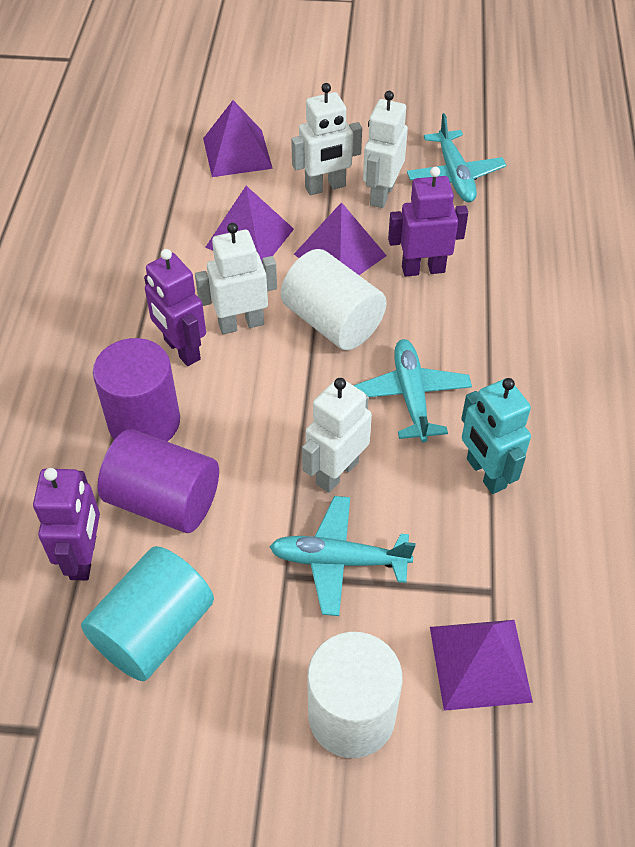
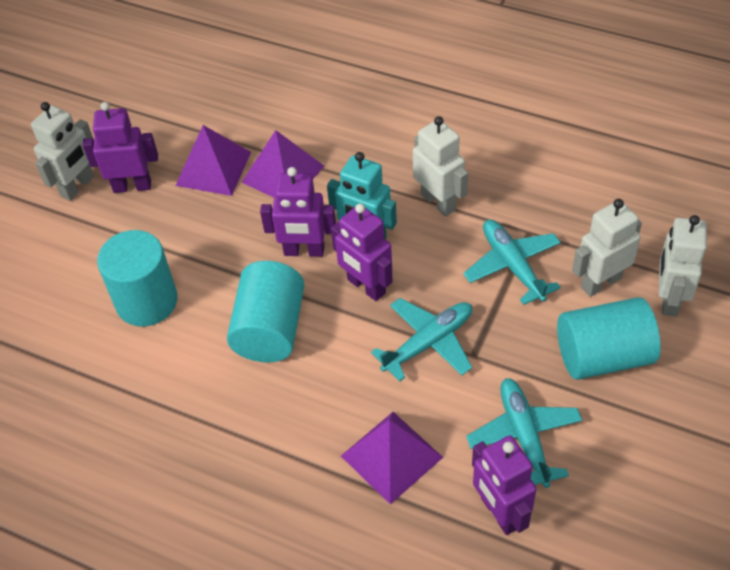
purple cylinder: [93,338,180,442] [97,429,219,533] = 2 -> none = 0
purple pyramid: [203,100,273,177] [205,186,294,261] [294,202,387,275] [430,620,533,711] = 4 -> [175,125,251,196] [242,130,324,198] [341,412,443,505] = 3
purple robot: [33,468,100,581] [144,249,206,366] [388,167,468,277] = 3 -> [83,102,158,193] [260,167,336,257] [331,203,393,301] [472,435,536,535] = 4
turquoise cylinder: [81,546,214,681] = 1 -> [97,230,178,327] [227,261,305,362] [557,297,661,380] = 3
white cylinder: [281,249,387,350] [307,632,402,758] = 2 -> none = 0

